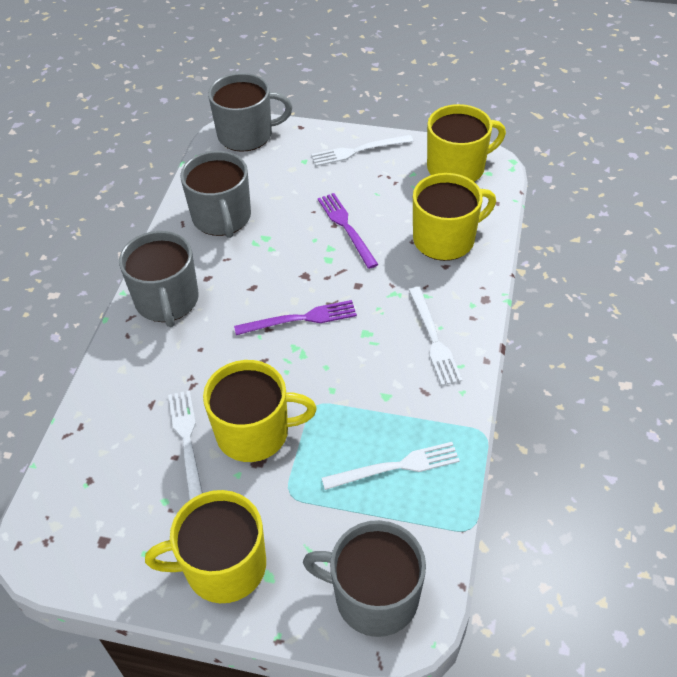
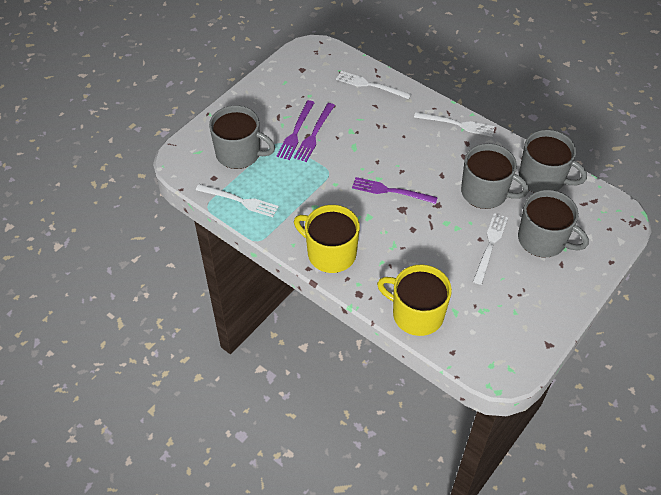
purple fork: [234,300,357,335] [318,193,379,269] = 2 -> [277,100,315,160] [294,103,335,162] [352,177,438,204] = 3
yellow mug: [145,490,266,603] [203,360,317,462] [413,173,496,261] [427,104,506,182] = 4 -> [294,205,360,273] [377,264,452,336] = 2

